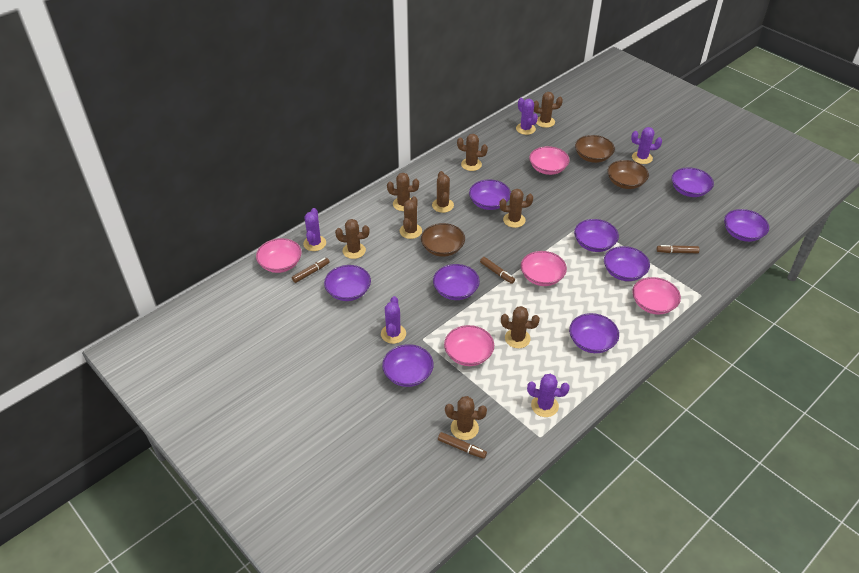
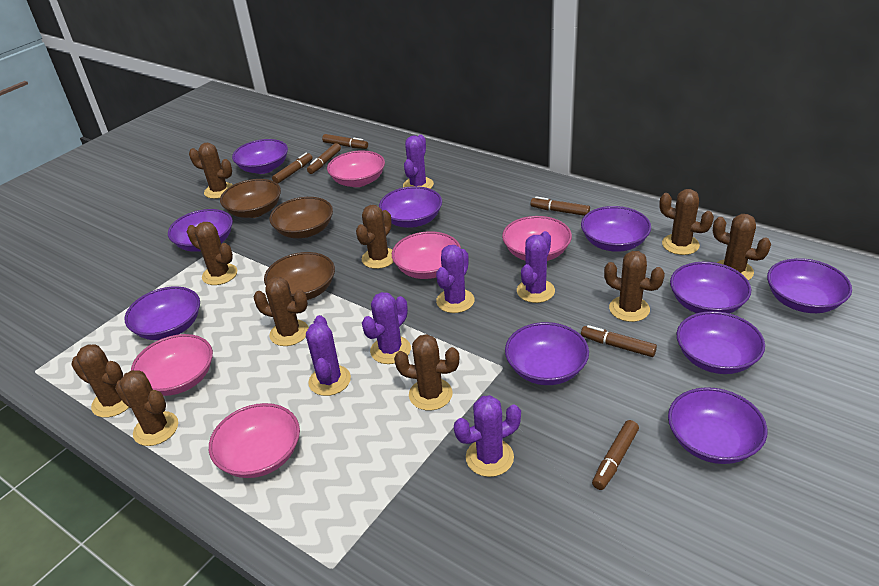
brown cactus: [335,219,369,259] [387,173,419,211] [400,196,422,239] [432,171,454,213] [445,396,487,440] [457,134,488,171] [499,189,533,228] [501,306,540,348] [534,92,563,128] = 9 -> [71,344,129,418] [115,370,178,446] [187,222,237,285] [189,143,233,199] [254,277,309,346] [356,205,394,269] [394,334,459,411] [604,251,665,322] [659,189,714,255] [713,214,771,280] = 10
brown marker: [292,258,329,283] [438,432,487,459] [480,257,515,284] [657,245,699,253] = 4 -> [272,153,313,184] [307,143,341,174] [322,134,368,149] [531,197,590,216] [581,325,657,357] [592,420,639,490] = 6
purple bowl: [324,265,371,301] [382,344,434,387] [433,264,480,300] [469,179,511,210] [569,313,619,353] [574,219,619,252] [604,246,650,281] [672,168,714,197] [724,209,769,242] = 9 -> [125,286,200,340] [168,209,233,252] [232,139,288,174] [379,186,442,228] [505,322,589,385] [581,206,651,252] [668,387,767,464] [670,262,751,313] [676,311,765,374] [767,258,852,313] = 10
purple cactus: [303,208,326,251] [381,296,406,344] [516,98,538,135] [527,374,570,417] [631,127,662,164] = 5 -> [306,315,351,396] [362,292,411,364] [403,135,434,189] [436,245,475,313] [454,395,521,477] [517,231,555,303] = 6

